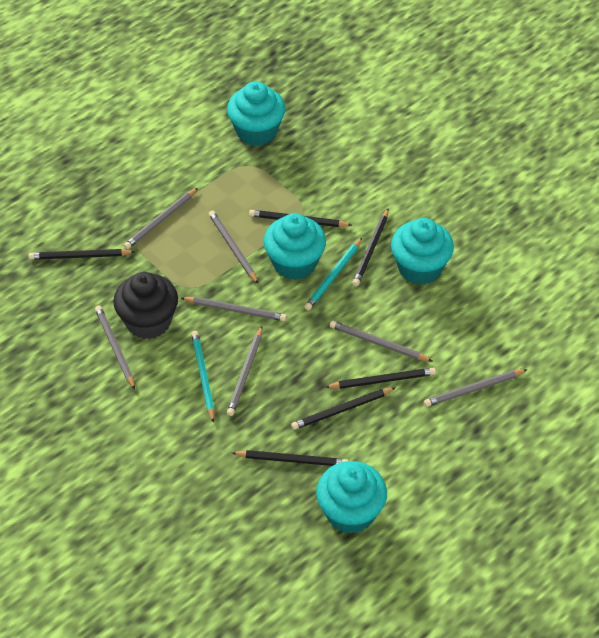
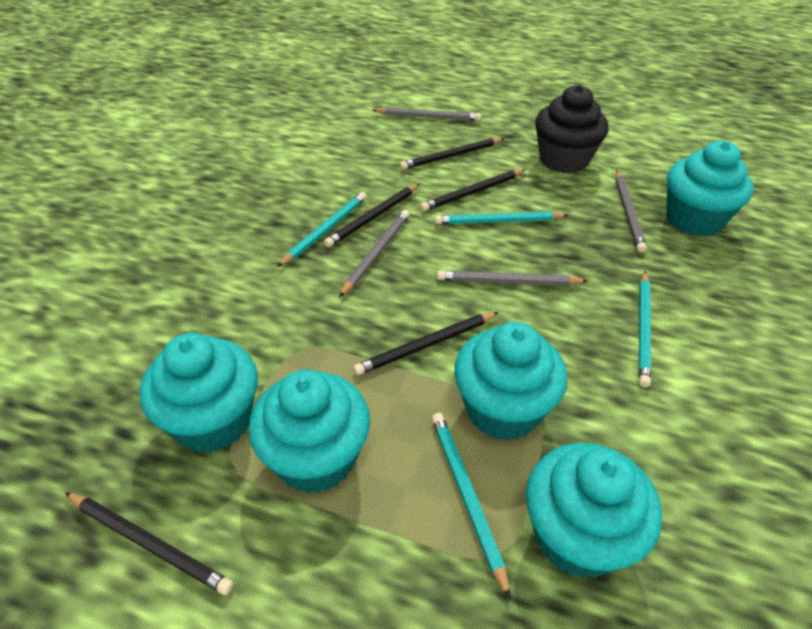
black pencil: [29,249,135,260] [232,450,348,466] [249,210,352,227] [291,388,395,430] [325,367,436,389] [352,209,388,286] = 6 -> [65,492,234,595] [324,184,419,247] [353,312,499,375] [400,138,505,170] [420,169,525,212] = 5
grey pencil: [95,306,135,389] [124,188,198,249] [181,297,287,321] [209,210,258,284] [227,326,262,416] [330,321,432,361] [424,369,528,407] = 7 -> [339,210,410,297] [372,107,481,121] [437,270,588,285] [616,171,647,252] = 4
turquoise cupcake: [227,81,285,146] [263,213,326,280] [316,461,387,534] [391,218,454,285] = 4 -> [139,333,258,453] [248,369,370,494] [454,322,567,441] [526,443,662,578] [666,141,754,236] = 5
turquoise pencil: [191,331,215,423] [304,238,362,310] = 2 -> [277,192,367,267] [432,413,511,599] [434,212,569,224] [639,271,651,387] = 4

